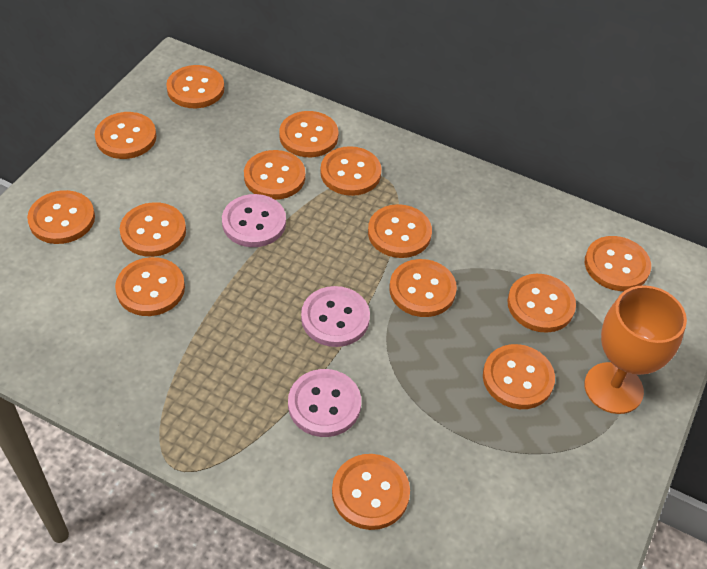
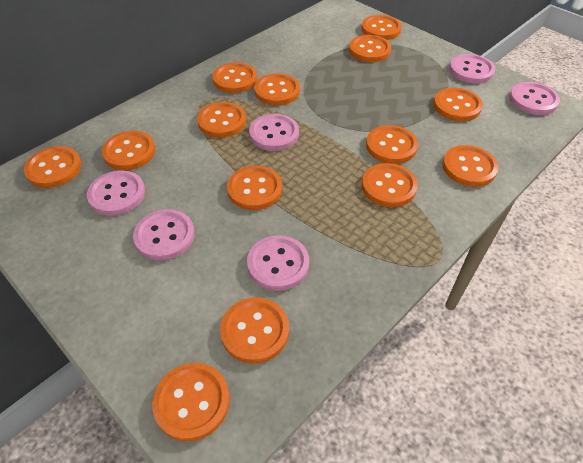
orange goblet: [584,285,687,414] = 1 -> none = 0
pink button: [222,194,286,247] [288,369,361,437] [301,286,370,347] = 3 -> [87,170,145,216] [133,209,195,260] [247,235,309,291] [249,114,299,151] [449,54,495,84] [509,82,560,115] = 6

